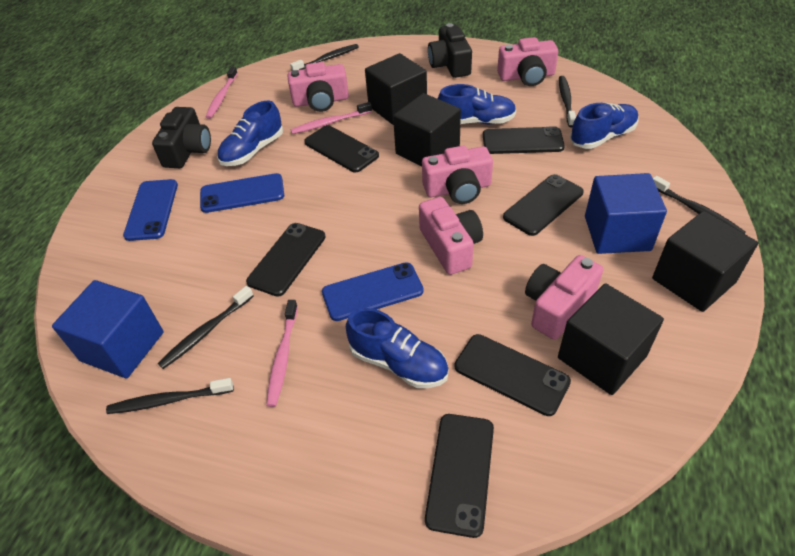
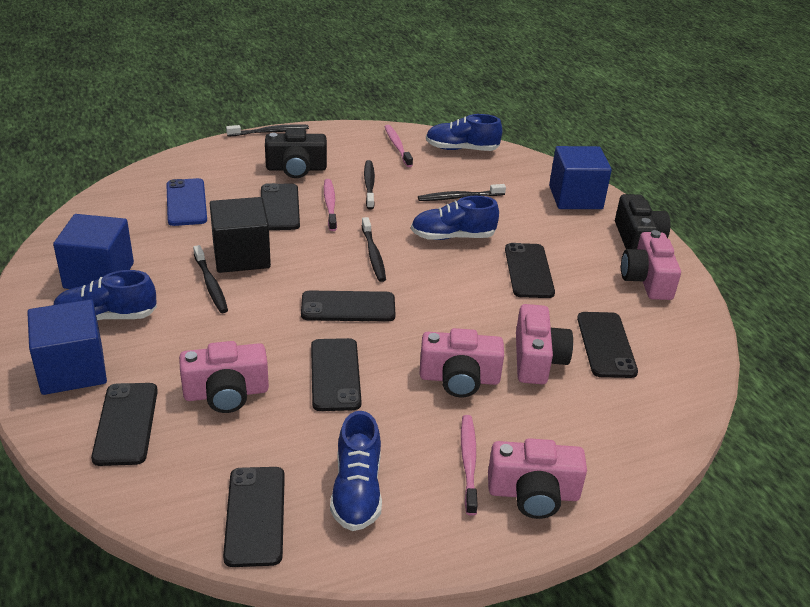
black cube: [365,53,427,125] [393,93,461,166] [558,283,664,395] [652,211,758,312] = 4 -> [210,197,271,273] = 1
black phone: [246,223,326,297] [304,125,379,172] [425,414,494,538] [455,334,571,416] [483,126,565,154] [503,174,584,236] = 6 -> [91,383,158,466] [223,467,285,567] [261,183,300,230] [301,290,396,321] [311,338,362,411] [505,243,555,298] [577,312,638,378] = 7
blue cube: [52,280,164,378] [585,173,667,254] = 2 -> [27,300,107,395] [53,214,134,289] [549,146,612,209] = 3
blue phone: [123,179,178,241] [200,173,284,213] [322,262,424,321] = 3 -> [166,178,207,226] = 1

